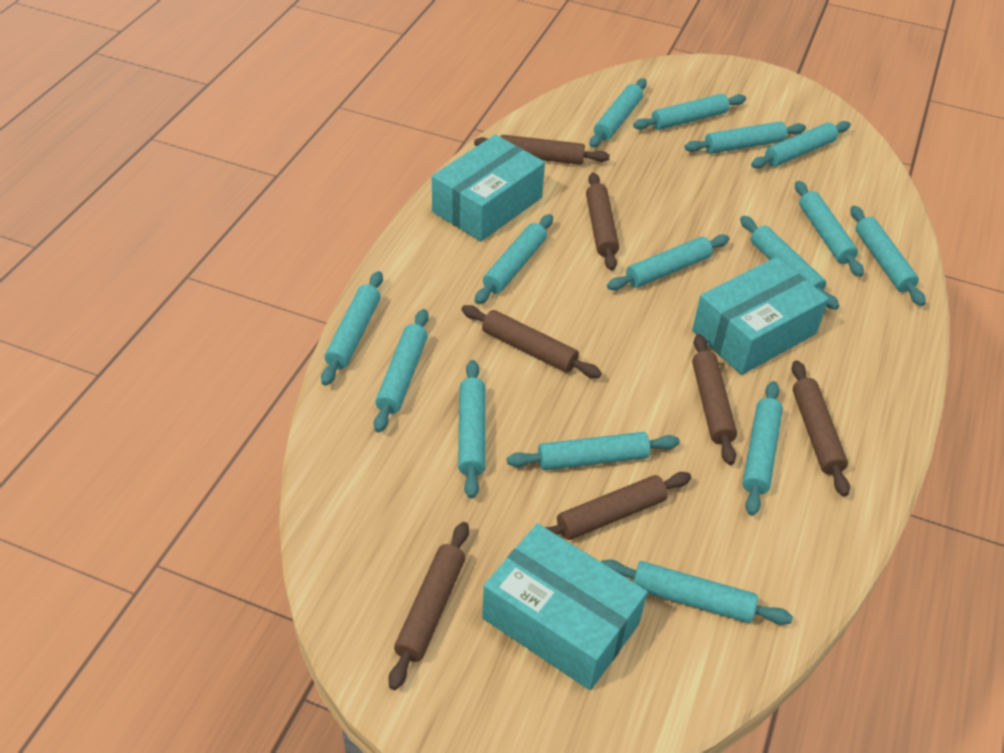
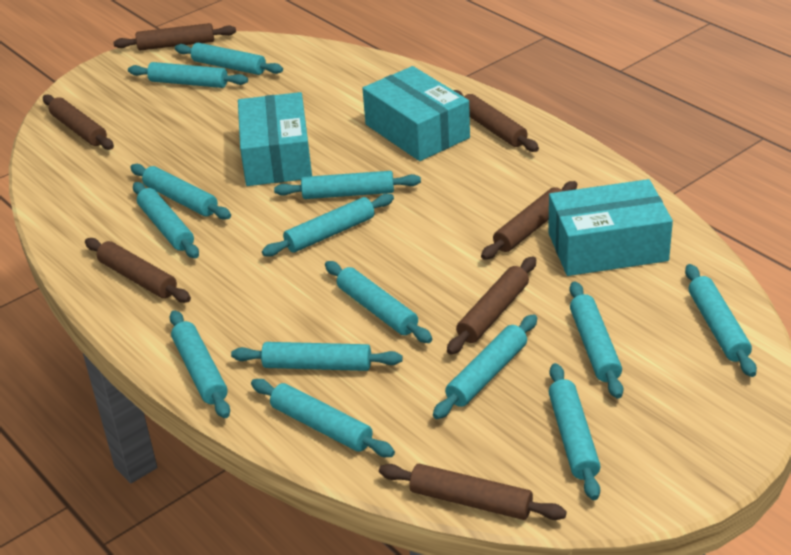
turquoise rolling pin: [321,271,383,386] [374,309,429,432] [458,360,486,499] [475,214,553,304] [507,432,680,470] [589,78,647,148] [601,560,793,625] [607,234,729,290] [633,94,746,130] [684,121,806,154] [740,216,839,310] [743,381,783,516] [751,121,850,169] [795,181,864,277] [850,206,926,306] = 15 -> [128,62,248,88] [130,164,231,220] [133,182,199,258] [169,310,230,418] [175,43,283,75] [231,342,402,371] [251,379,395,457] [262,194,394,257] [274,171,421,199] [325,261,432,343] [433,314,537,419] [549,363,601,500] [570,281,623,399] [685,264,757,377] = 14

